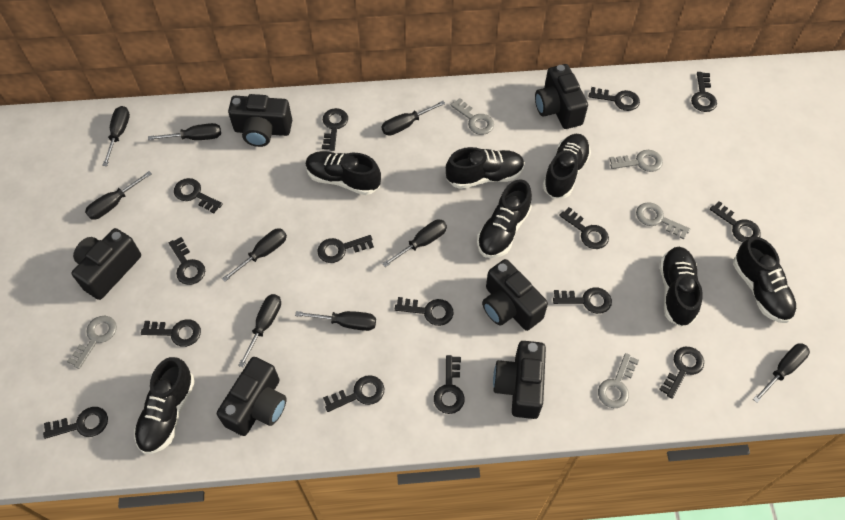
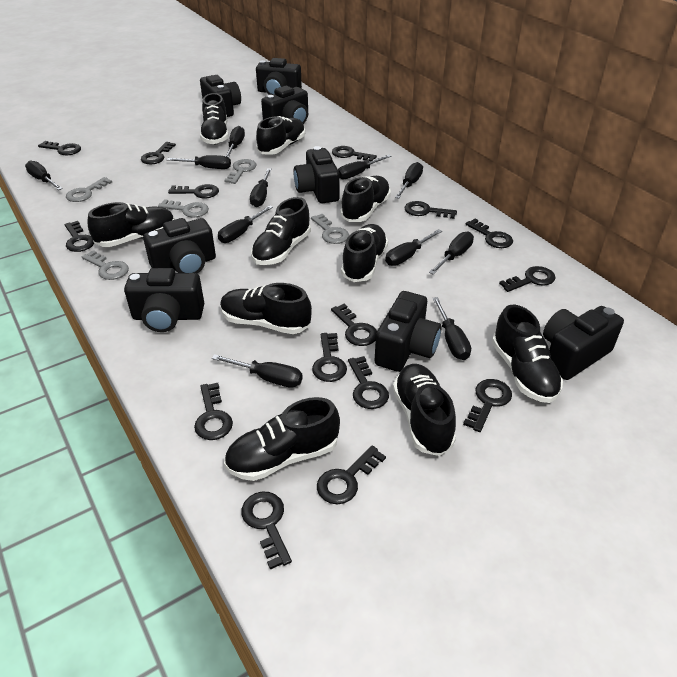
black camera: [72,228,141,300] [217,357,287,436] [228,94,292,147] [482,259,548,331] [493,341,546,419] [535,64,588,129] = 6 -> [124,268,204,332] [143,218,216,274] [200,75,241,117] [256,58,302,95] [261,86,308,124] [293,146,340,203] [375,291,442,372] [543,306,624,380] = 8
black screwdriver: [85,171,152,220] [102,106,130,166] [148,123,221,140] [222,228,287,282] [238,294,281,367] [295,311,376,331] [382,101,445,136] [382,219,447,267] [753,343,810,403] = 9 -> [25,160,63,190] [167,155,231,169] [212,354,303,388] [218,205,273,243] [226,126,245,158] [250,168,272,207] [338,155,392,179] [385,229,442,266] [395,162,423,198] [429,232,474,275] [432,297,471,360] = 11
black shoe: [134,357,195,454] [305,151,381,195] [446,147,525,189] [477,179,532,258] [543,134,591,199] [660,247,703,327] [733,237,797,323] = 7 -> [88,202,175,247] [200,93,229,145] [220,283,312,334] [224,397,340,481] [251,197,311,265] [256,116,305,155] [340,176,391,222] [341,224,388,282] [393,364,456,456] [492,305,563,403] = 10

